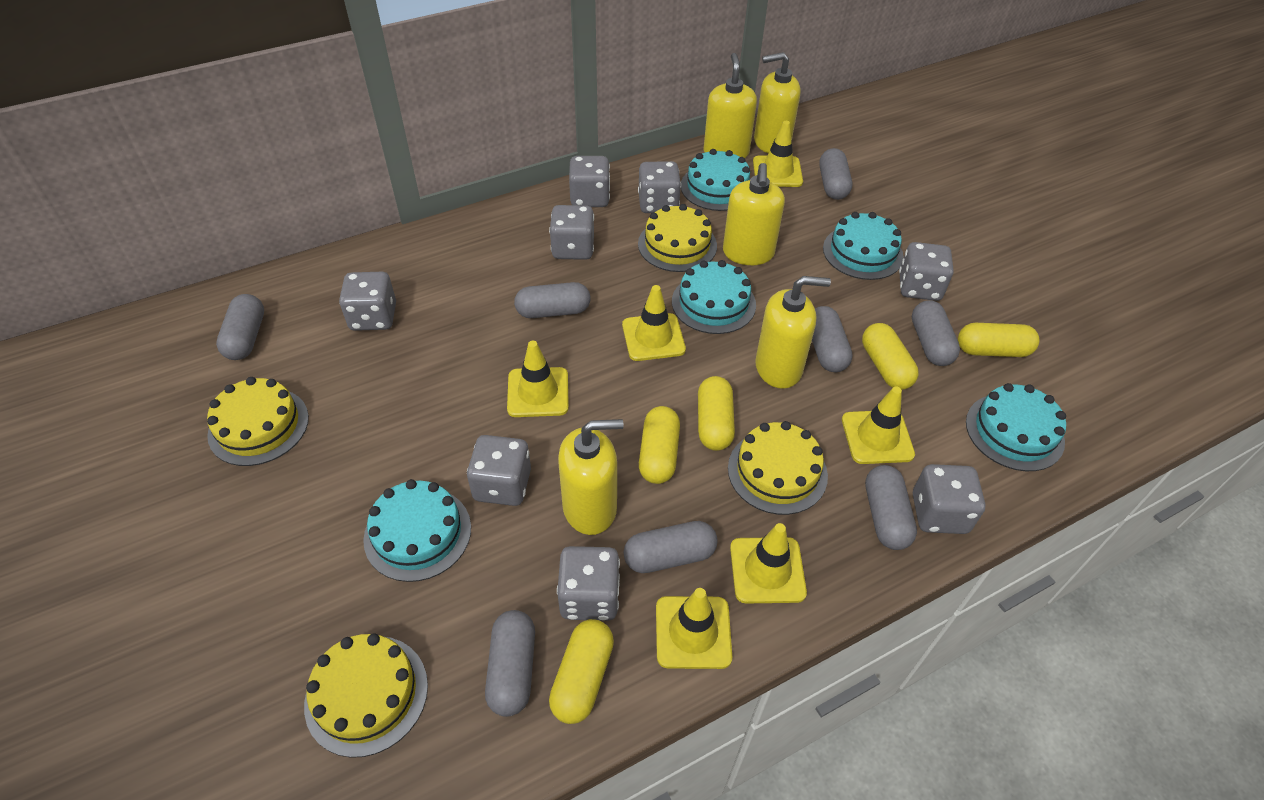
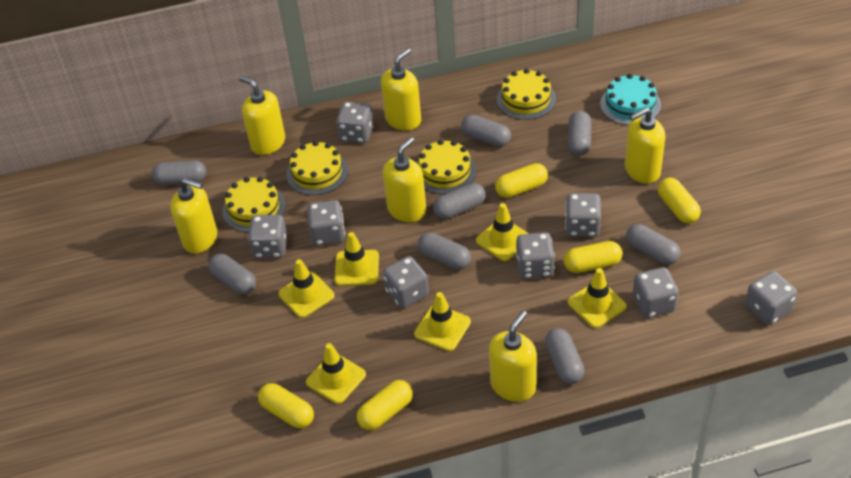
turquoise cake: [363,479,471,582] [672,260,756,334] [681,149,751,211] [823,212,904,280] [966,383,1066,471] = 5 -> [600,74,661,125] = 1
yellow soap dispenser: [558,419,624,535] [703,53,757,158] [723,163,785,265] [754,52,801,153] [755,276,831,389] = 5 -> [170,178,217,254] [239,76,285,155] [381,48,421,130] [383,137,426,222] [489,311,537,402] [625,108,665,184] = 6

